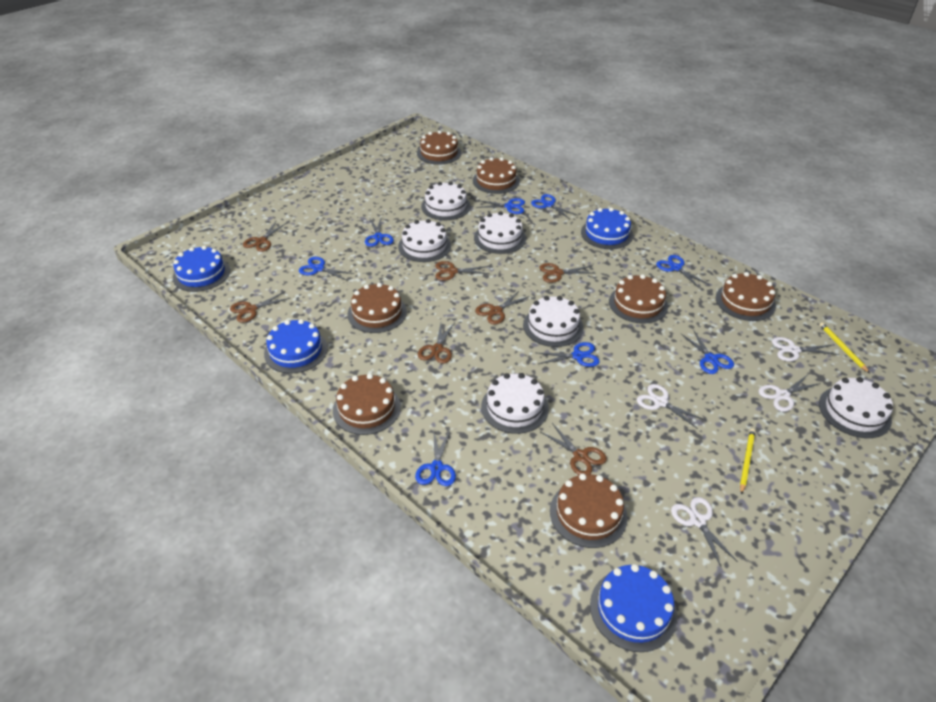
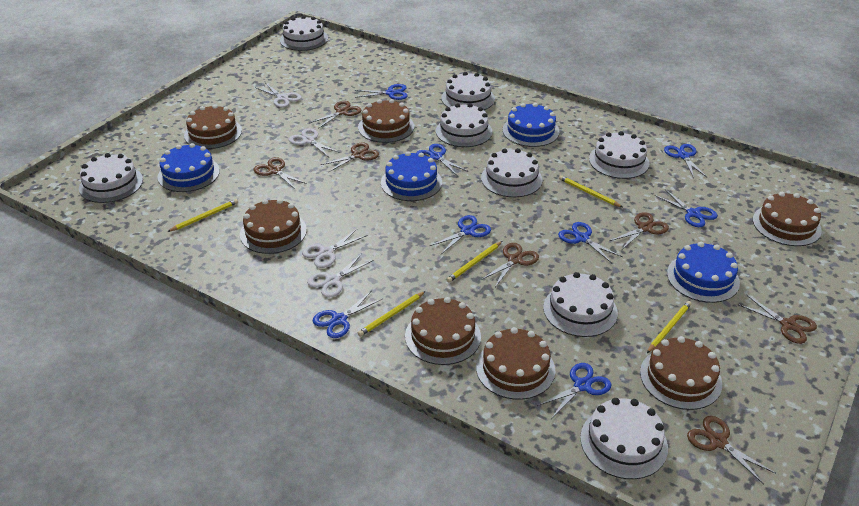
white cake: [398,219,451,262] [421,181,471,220] [474,211,526,254] [481,373,549,434] [523,296,584,347] [819,377,893,438] = 6 -> [79,153,143,203] [280,15,328,51] [436,103,492,147] [441,72,495,110] [481,148,543,197] [543,272,618,337] [580,398,668,479] [589,131,650,179] = 8
yellow pencil: [740,429,755,495] [819,323,870,373] = 2 -> [167,199,238,232] [358,291,425,337] [446,241,502,283] [559,175,622,207] [647,301,692,353] = 5

